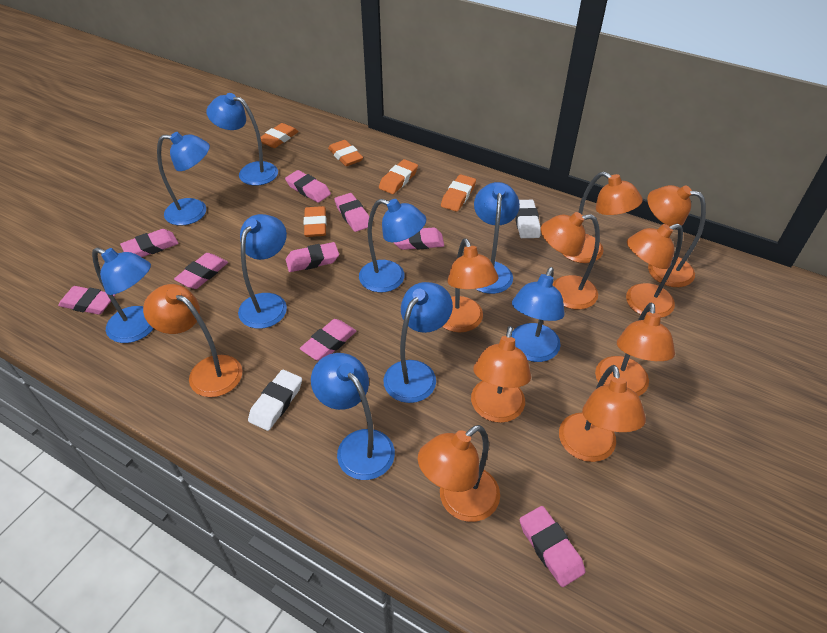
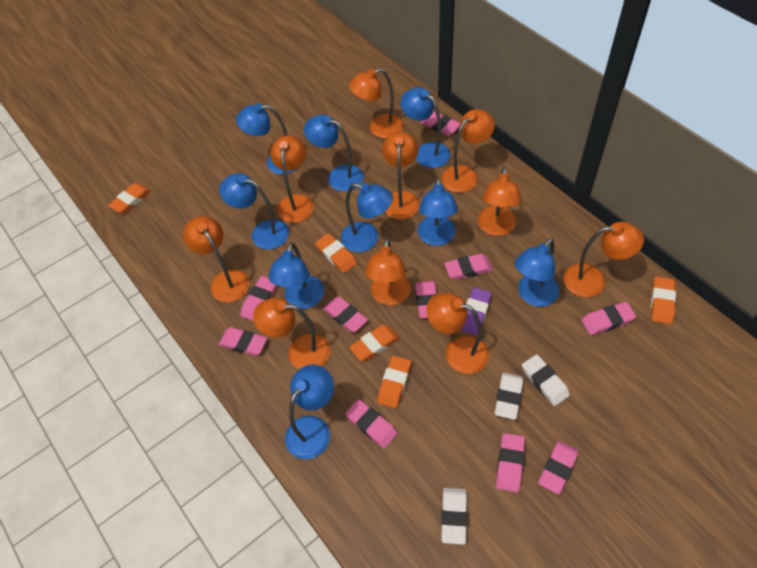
pink eraser: [58,286,115,315] [120,229,178,257] [174,253,228,289] [285,170,331,203] [286,242,339,272] [300,319,356,361] [334,193,369,232] [394,227,444,250] [520,506,585,587] = 9 -> [218,327,267,356] [240,276,277,321] [323,297,368,332] [345,399,398,448] [415,281,437,318] [420,111,460,136] [444,254,493,280] [496,433,525,492] [538,441,579,494] [582,302,636,335] = 10
purple eraser: none = 0 -> [460,288,492,335] = 1
white eraser: [248,370,302,431] [516,200,541,238] = 2 -> [441,488,467,545] [495,373,524,420] [522,354,570,406] = 3

